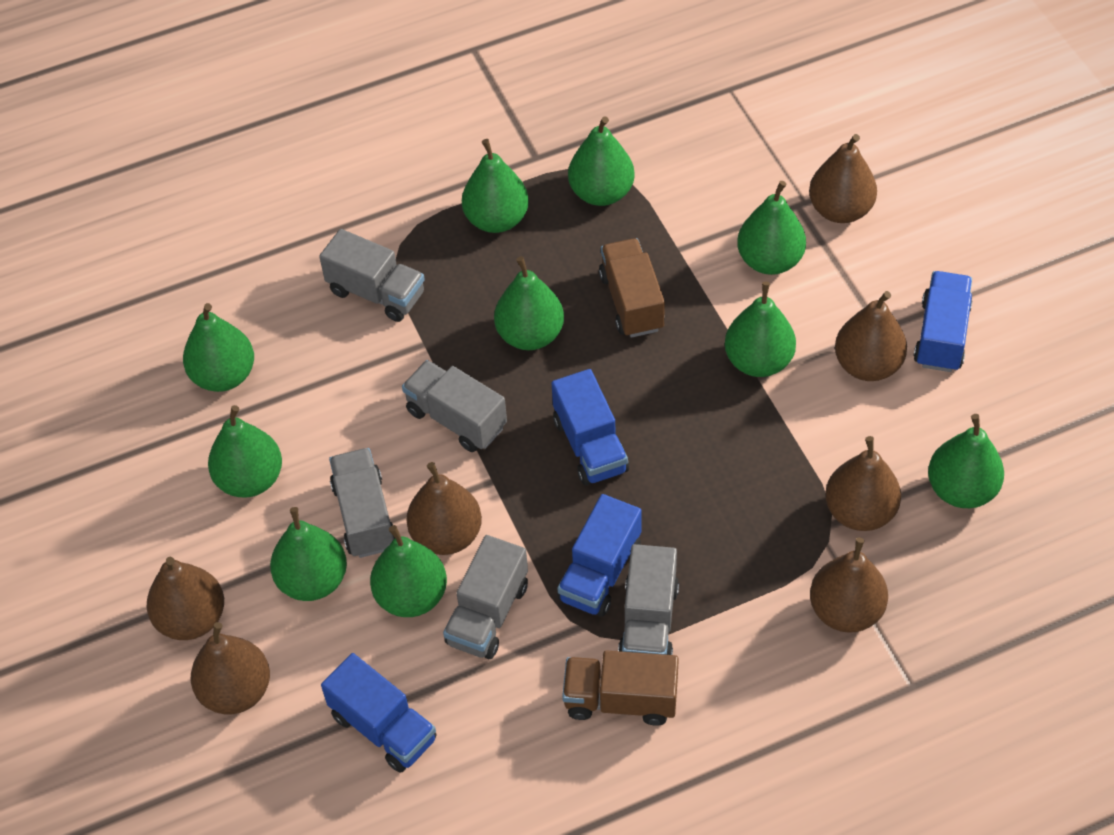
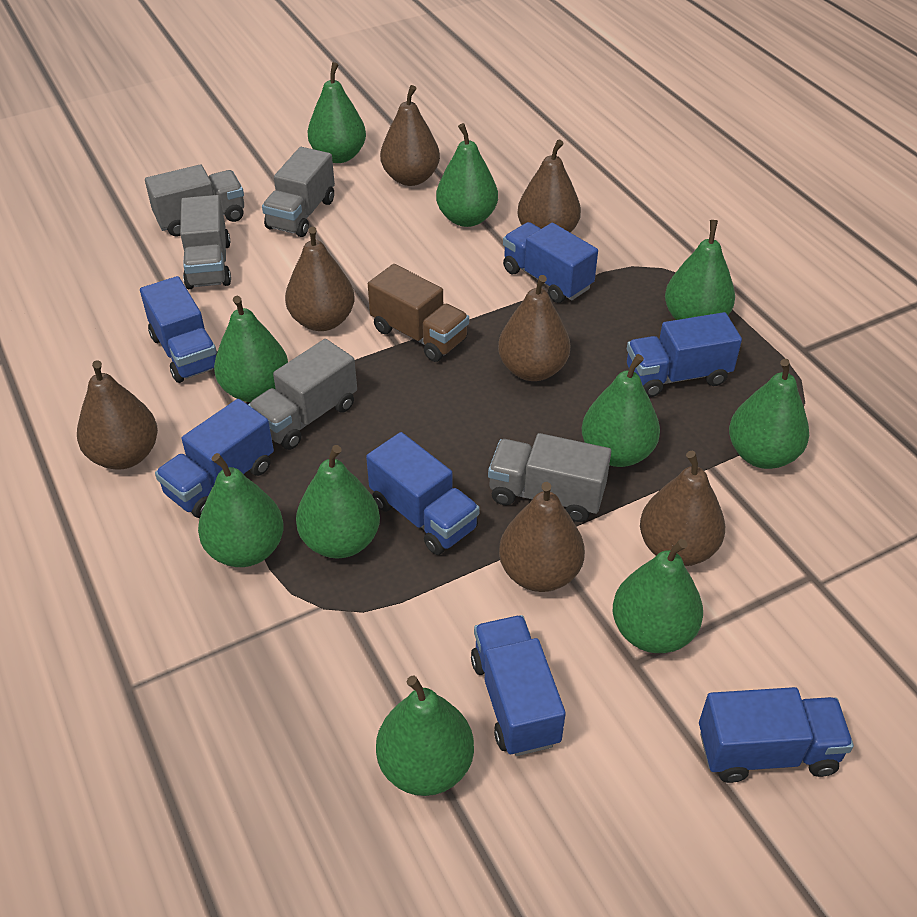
blue truck: [321,653,437,773] [552,369,629,485] [557,494,642,617] [914,271,972,372] = 4 -> [140,276,217,383] [155,399,274,518] [366,432,480,555] [471,615,566,756] [503,222,598,303] [627,312,742,397] [699,687,854,783] = 7
brown truck: [562,650,679,726] [599,238,665,338] = 2 -> [368,264,469,362] = 1

